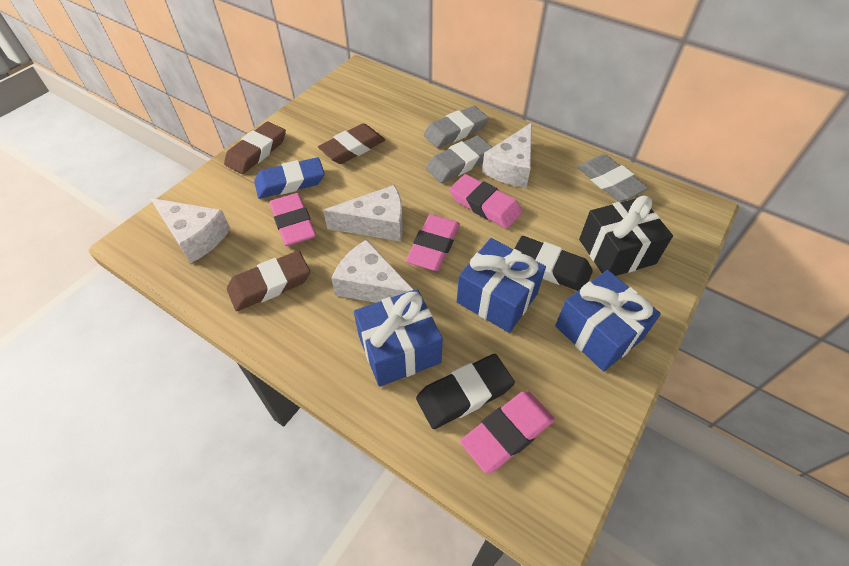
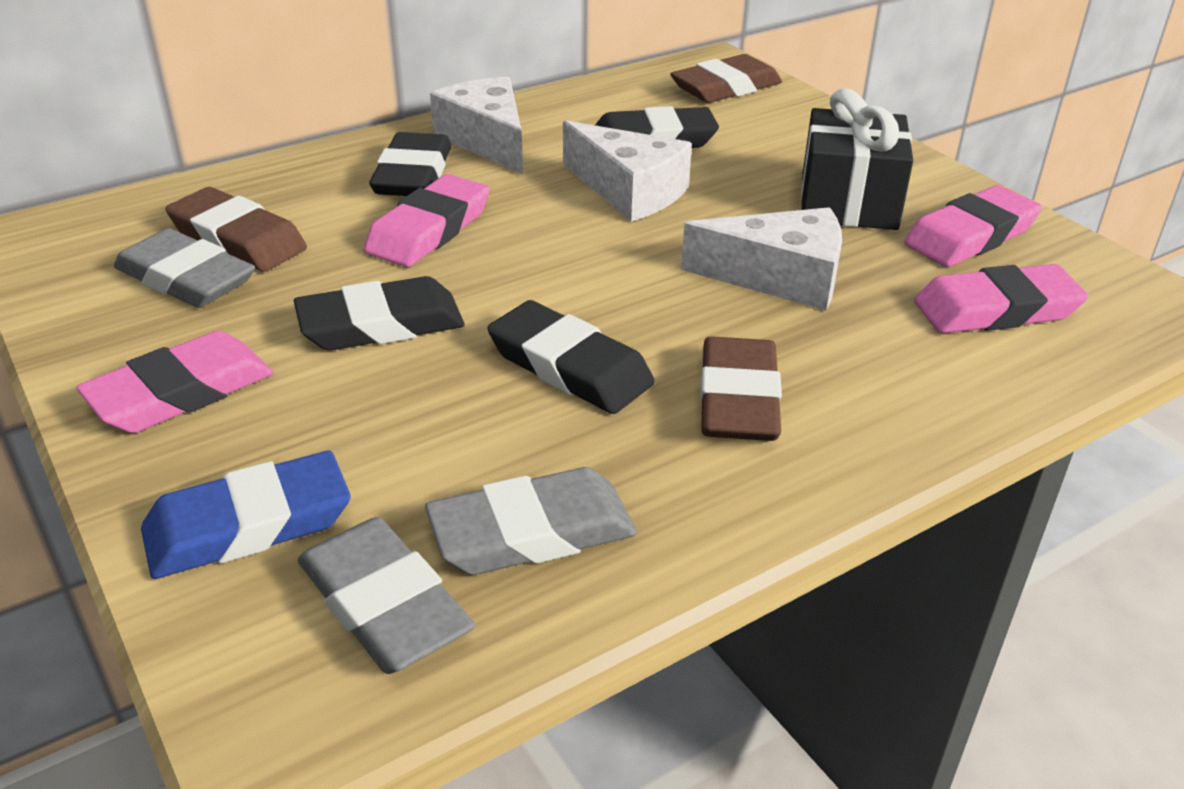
black eraser: [416,354,515,429] [514,236,593,291] = 2 -> [294,276,465,351] [369,132,451,196] [487,300,655,414] [595,106,719,148] = 4
blue gift: [354,289,443,387] [457,238,546,333] [555,270,661,371] = 3 -> none = 0
white cheese: [150,198,230,263] [323,185,403,242] [331,239,413,303] [482,123,532,187] = 4 -> [430,77,523,175] [563,120,692,222] [681,207,842,310] = 3

